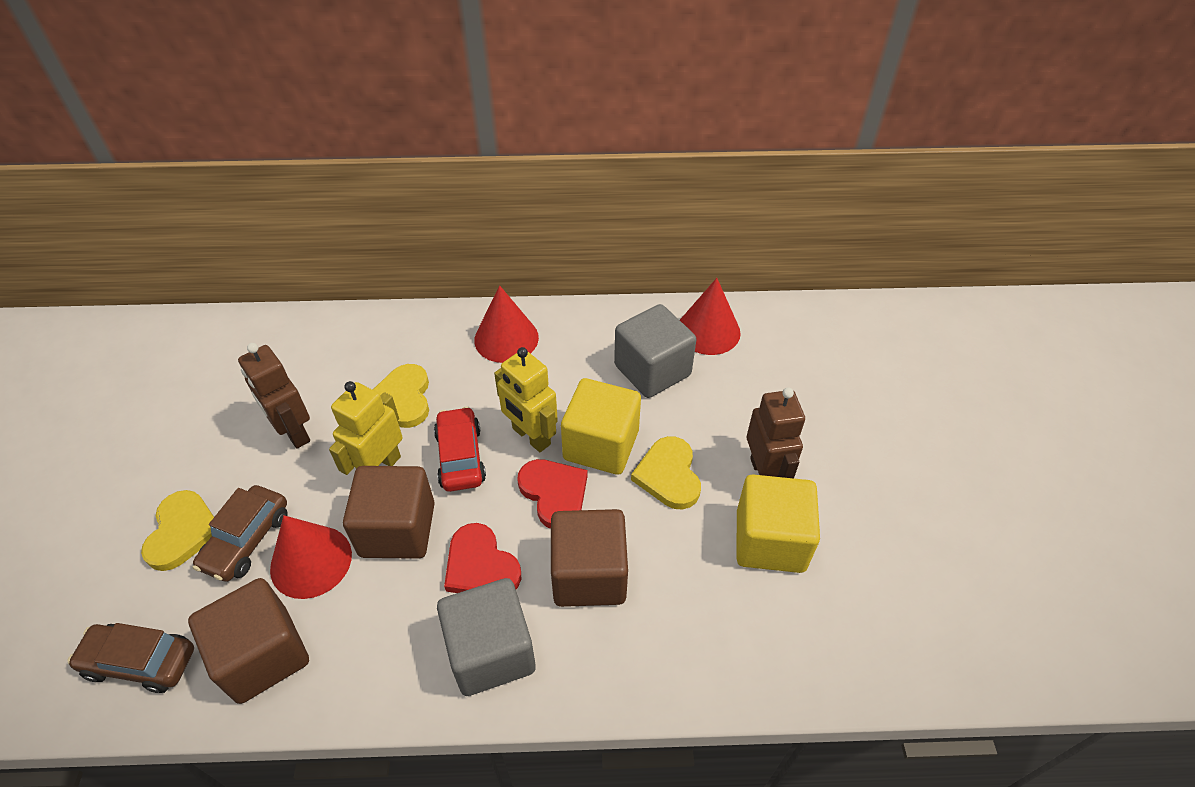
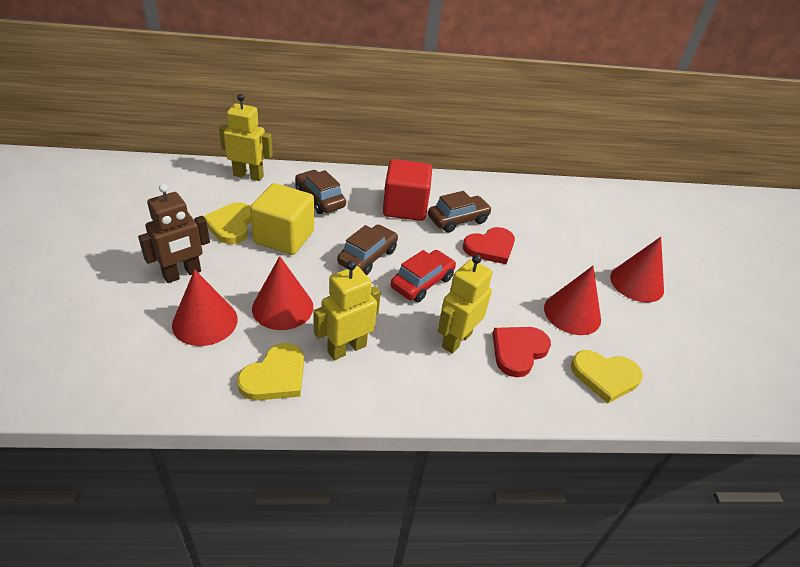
brown car: [67,623,194,693] [193,485,288,582] = 2 -> [295,170,346,214] [337,225,398,275] [428,191,492,233] = 3
brown cube: [188,578,309,704] [343,466,435,559] [551,509,628,607] = 3 -> none = 0
brown robot: [238,343,310,449] [746,387,805,478] = 2 -> [138,184,210,283] = 1
grey cube: [437,578,536,696] [614,304,696,398] = 2 -> none = 0
red cone: [270,515,352,599] [474,285,539,363] [680,278,741,355] = 3 -> [172,269,238,346] [252,256,313,330] [544,266,601,335] [610,237,664,302] = 4
red cube: none = 0 -> [383,159,432,221] = 1
yellow cube: [561,378,641,475] [736,474,820,573] = 2 -> [250,183,314,255] = 1
yellow robot: [329,381,403,475] [494,347,558,452] = 2 -> [219,94,273,181] [313,260,381,360] [438,255,493,354] = 3

